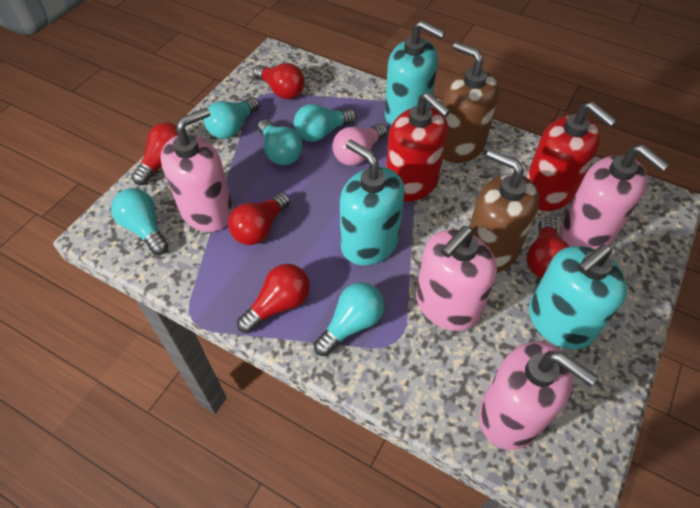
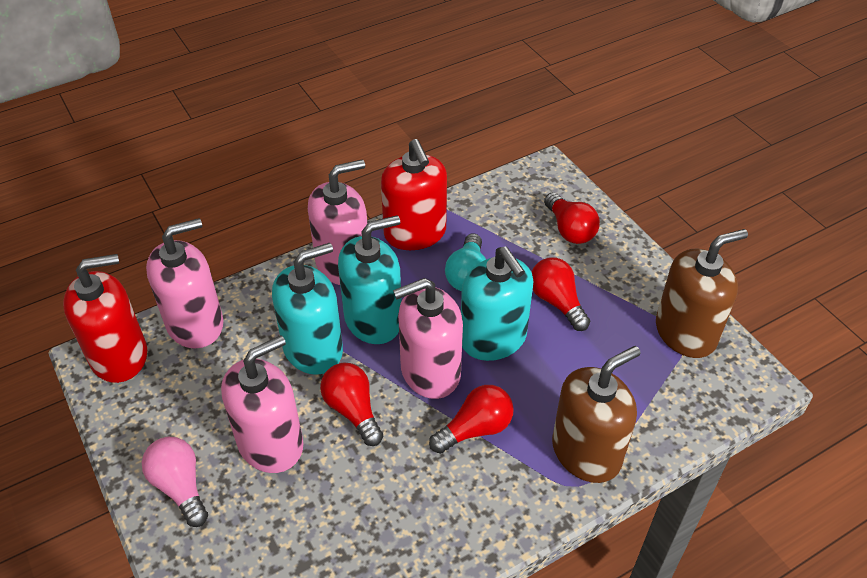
red light bulb: [132,122,178,185] [228,192,290,245] [237,264,310,333] [253,63,305,99] [527,217,570,279] = 5 -> [320,363,383,446] [429,385,514,454] [532,257,590,331] [544,192,600,244] = 4
turquoise light bulb: [111,188,168,255] [204,97,260,139] [258,119,303,165] [294,104,356,142] [314,282,384,356] = 5 -> [445,233,486,291] = 1

